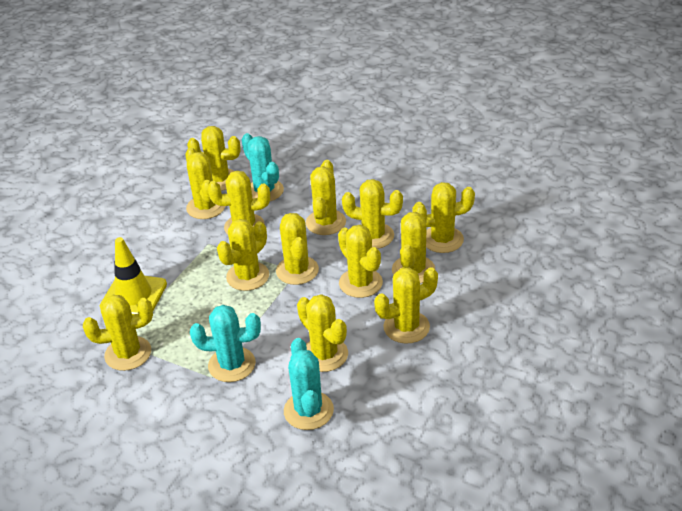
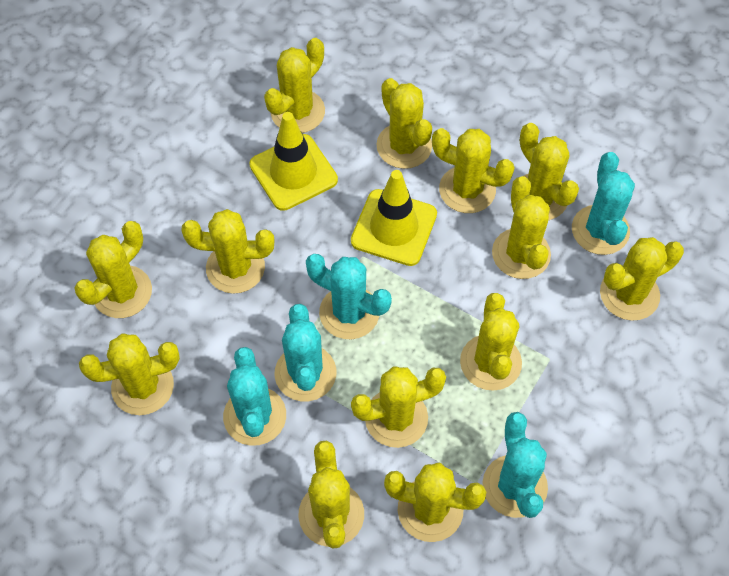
turquoise cactus: [190,305,261,382] [241,133,284,201] [284,338,334,430] = 3 -> [223,347,286,446] [274,304,336,401] [306,254,392,339] [482,412,548,518] [572,152,635,255] = 5
yellow traffic cone: [100,237,167,315] = 1 -> [249,112,338,211] [351,170,437,266] = 2

